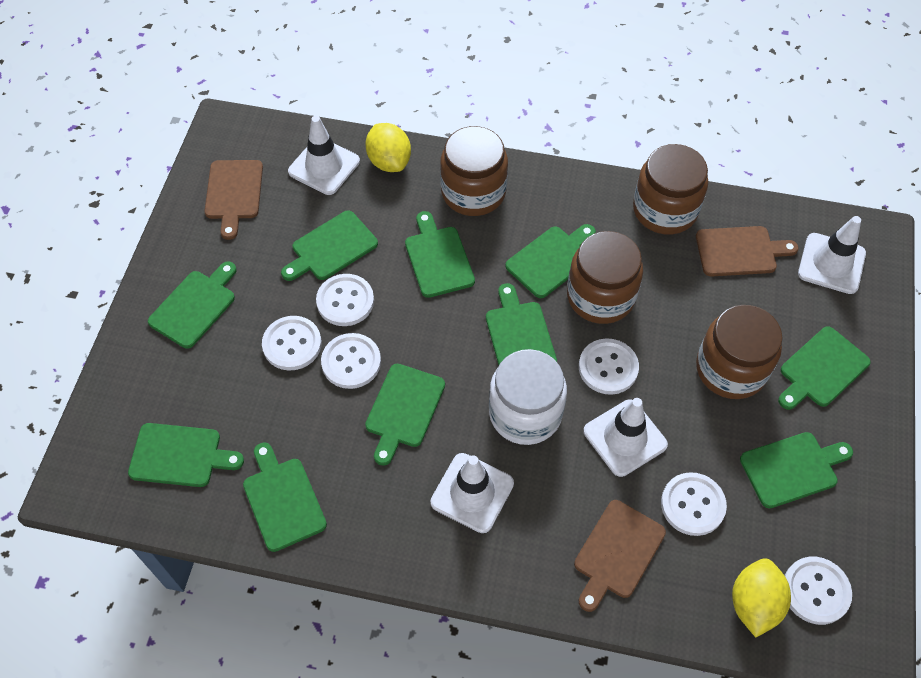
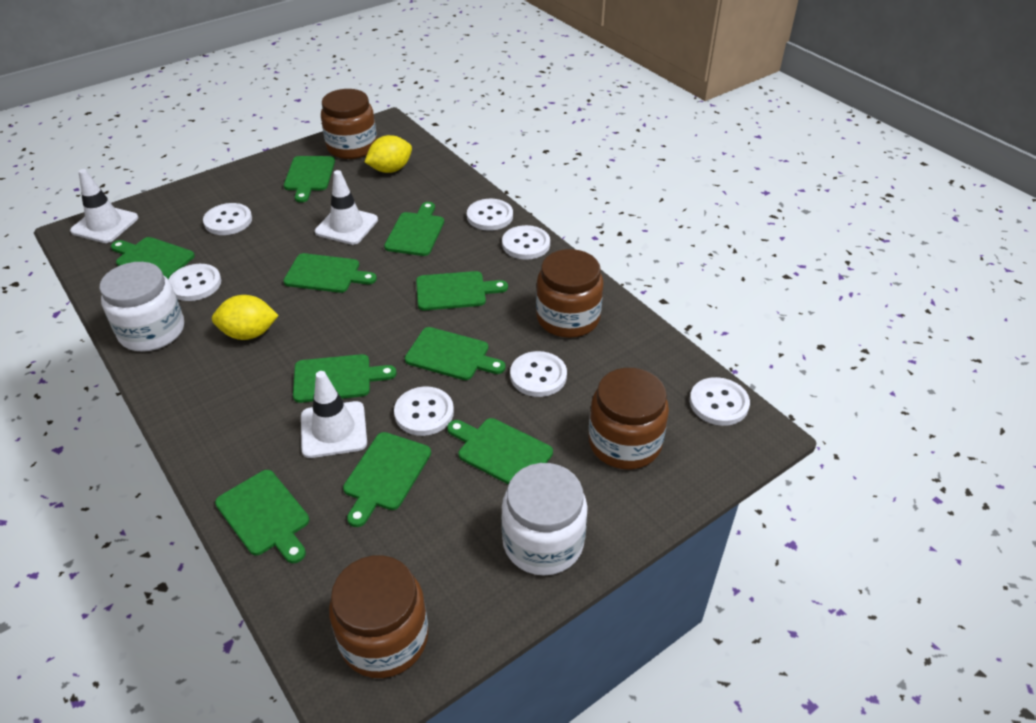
brown cutting board: [204,160,263,240] [574,500,666,612] [696,226,799,277] = 3 -> none = 0
white button: [262,316,322,370] [316,274,374,326] [321,333,381,389] [579,338,639,395] [661,472,727,536] [784,557,852,625] = 6 -> [168,264,221,301] [203,203,252,235] [394,387,454,436] [467,199,513,230] [502,225,550,259] [510,351,567,397] [690,377,750,426] = 7
white jar: [489,349,567,445] = 1 -> [99,262,184,352] [501,463,588,576] = 2
white traffic cone: [288,116,360,195] [430,453,514,533] [583,398,668,477] [798,216,866,294] = 4 -> [70,169,138,243] [301,371,367,458] [315,170,378,245] = 3

